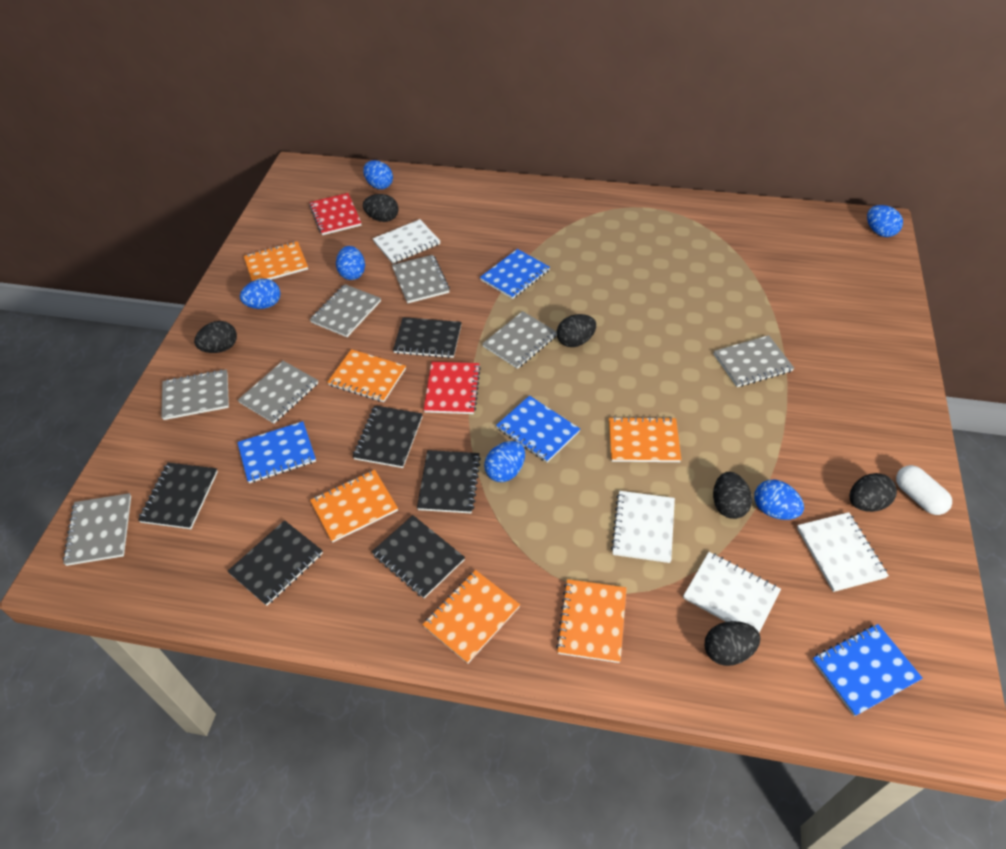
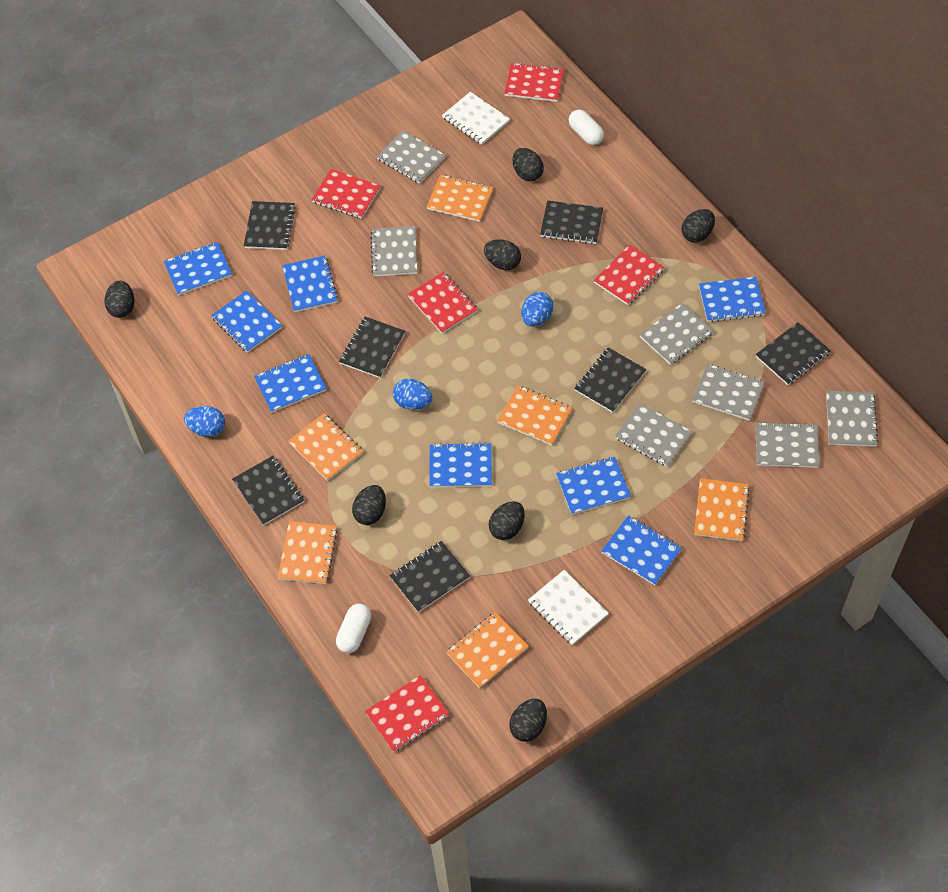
black egg: [194,321,237,353] [363,194,398,222] [557,314,596,347] [705,621,760,666] [713,472,752,519] [850,473,897,512] = 6 -> [104,281,134,318] [352,485,386,525] [484,239,521,270] [489,501,525,540] [509,699,547,742] [513,148,544,181] [682,209,715,243] = 7
black notebook: [138,462,218,529] [228,520,323,606] [353,405,423,468] [372,515,465,598] [393,317,462,358] [417,450,481,513] = 6 -> [232,456,304,526] [244,201,296,250] [339,317,405,378] [389,541,470,613] [540,200,603,244] [574,347,646,413] [756,322,831,385] = 7
blue egg: [240,279,281,309] [336,246,365,280] [363,160,393,189] [484,441,525,482] [754,480,804,520] [867,205,903,237] = 6 -> [184,406,225,437] [393,379,432,410] [521,292,553,326] = 3
blue notebook: [237,421,316,483] [480,249,550,299] [496,396,580,463] [812,624,923,716] = 4 -> [164,242,232,295] [211,291,282,353] [254,354,327,413] [282,256,338,312] [429,442,492,488] [556,457,631,515] [602,515,682,585] [699,277,766,322] = 8
red notebook: [309,193,362,235] [424,362,481,414] = 2 -> [312,169,380,219] [365,675,449,752] [407,272,478,333] [504,62,564,102] [593,245,665,305] = 5
white capsule: [896,465,952,515] = 1 -> [336,604,371,653] [569,109,604,145] = 2
white notebook: [373,219,440,264] [611,491,675,563] [683,552,781,632] [797,512,889,592] = 4 -> [442,92,510,145] [528,570,609,645] = 2

